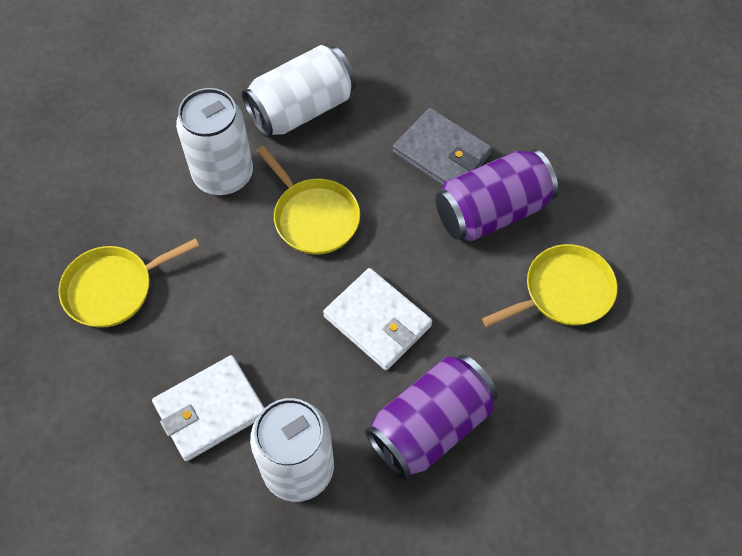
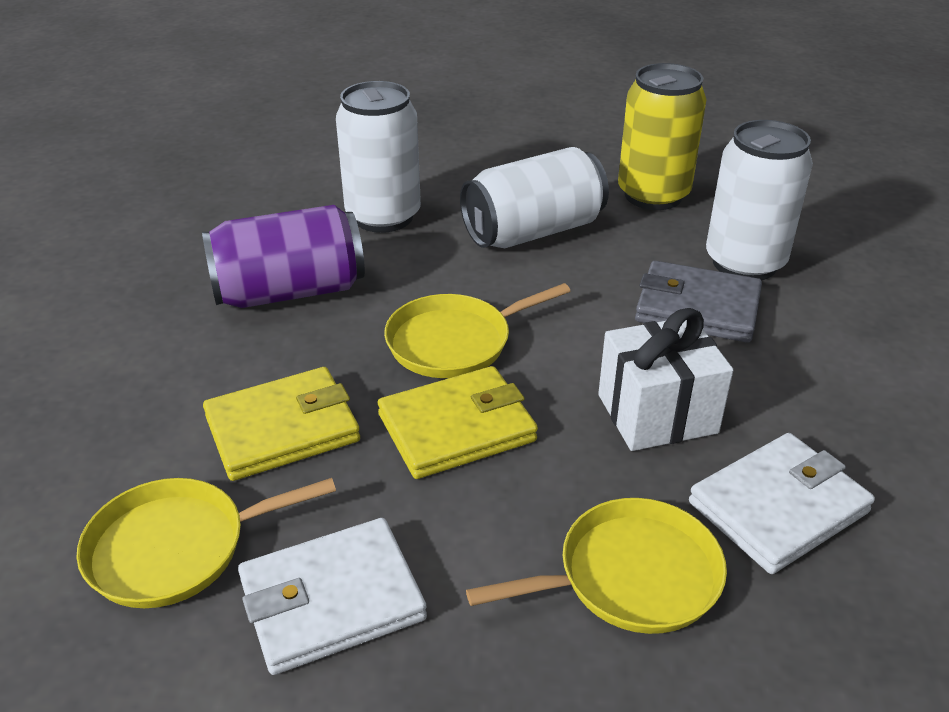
purple can: [365,355,498,479] [435,149,558,242] = 2 -> [202,205,365,308] = 1
white gift: none = 0 -> [598,308,733,451] = 1
yellow can: none = 0 -> [618,63,707,210] = 1
yellow wallet: none = 0 -> [203,367,360,481] [378,366,538,479] = 2

